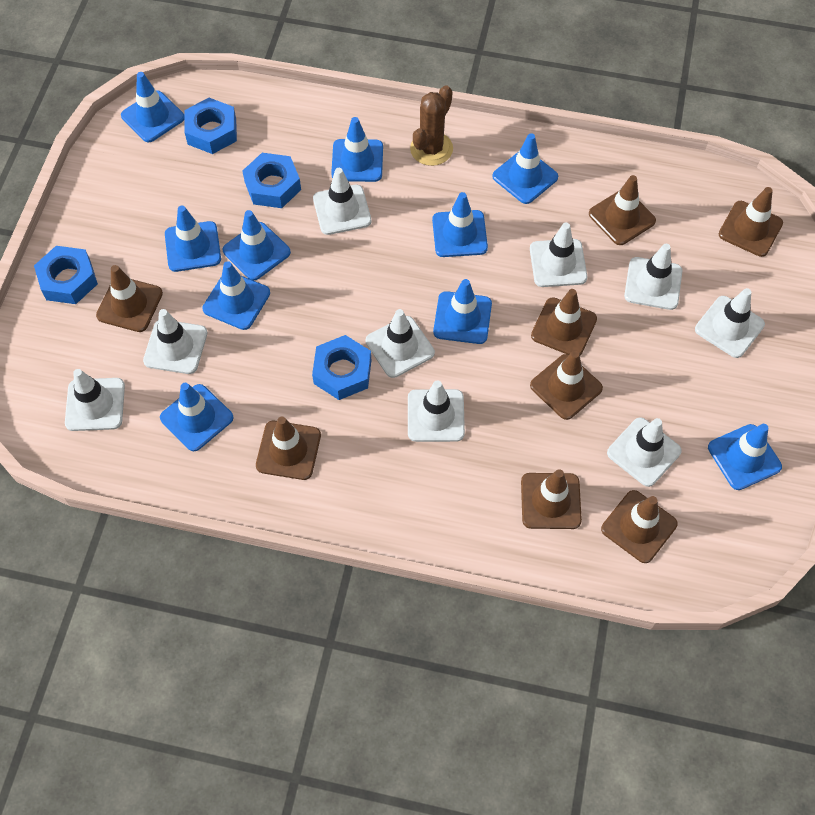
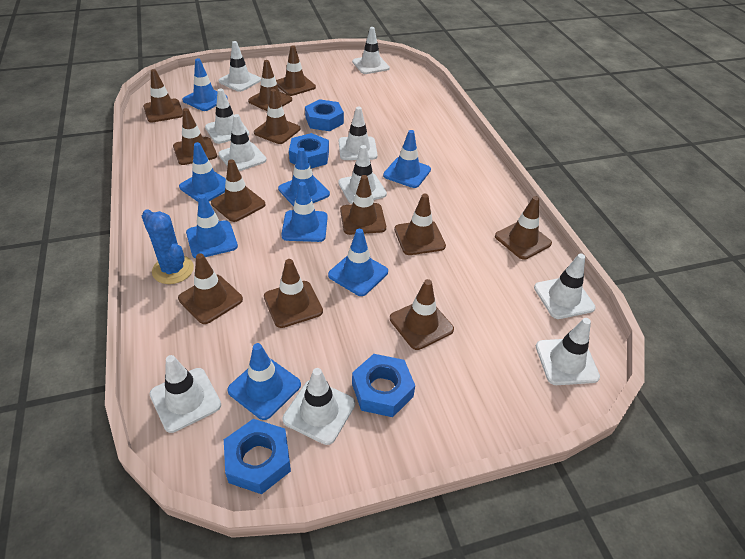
blue cactus: none = 0 -> [142,209,194,284] = 1
blue traffic cone: [121,72,184,142] [160,383,233,451] [165,206,221,272] [202,261,270,330] [223,210,291,281] [331,117,383,182] [432,192,488,257] [433,279,492,344] [492,133,558,204] [708,424,782,490] = 10 -> [179,142,226,202] [182,58,228,111] [186,194,238,258] [227,343,301,420] [278,148,330,206] [281,182,328,242] [328,229,388,296] [383,130,431,188] = 8
brown cactus: [410,85,453,166] = 1 -> none = 0
brown traffic cone: [96,265,163,332] [256,417,321,480] [521,469,582,529] [530,351,603,420] [531,289,597,355] [589,175,656,245] [601,490,678,563] [719,187,783,257] = 8 -> [143,69,183,123] [173,108,217,165] [178,253,243,324] [211,159,266,222] [248,60,292,111] [254,89,300,144] [264,259,323,328] [276,45,316,96] [340,175,386,235] [390,279,454,350] [394,194,446,255] [495,196,552,260] = 12
white traffic cone: [65,369,125,431] [143,309,207,374] [313,168,371,235] [366,309,435,378] [408,380,465,442] [530,223,587,287] [607,417,682,487] [624,244,682,310] [695,288,765,358] = 9 -> [149,355,221,433] [205,88,249,144] [218,41,261,92] [218,114,267,171] [283,368,355,445] [338,145,387,204] [339,107,378,160] [352,27,390,74] [534,254,596,319] [536,318,600,385] = 10

